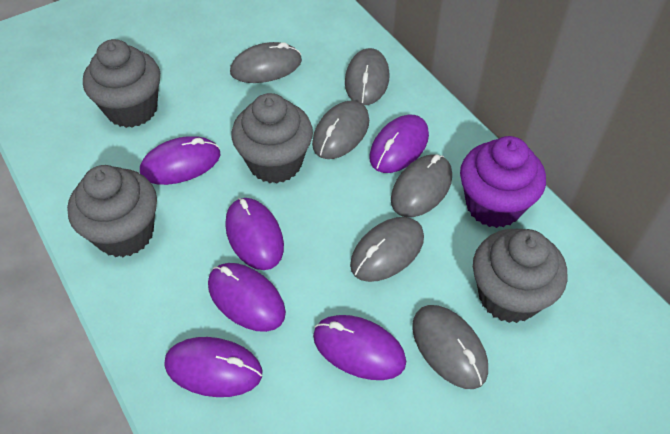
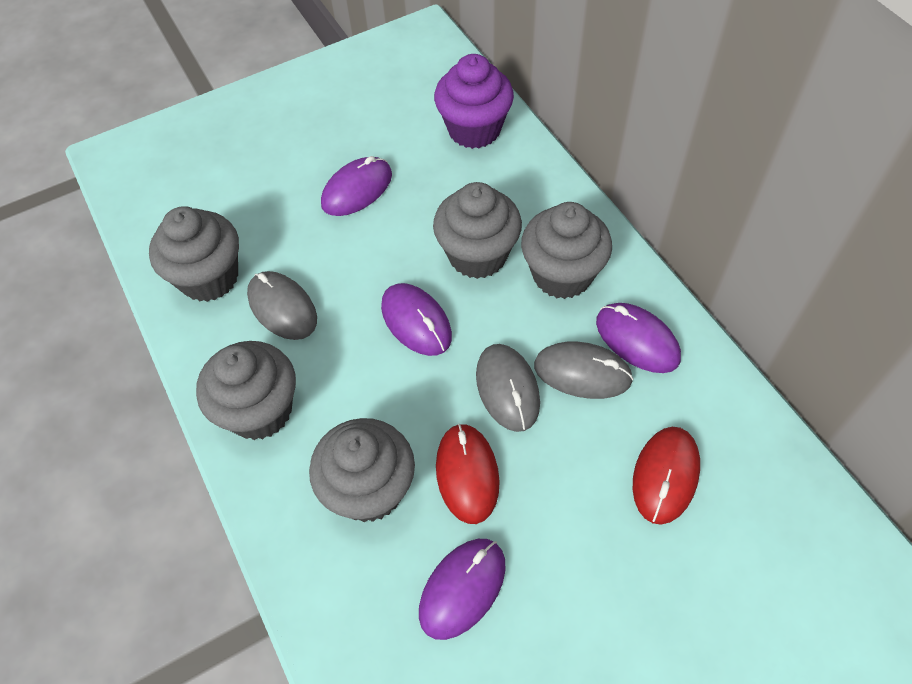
grey cupcake: [67,165,157,257] [83,39,160,128] [232,93,313,184] [473,229,567,323] = 4 -> [149,206,239,302] [196,341,296,440] [309,418,415,522] [433,182,522,279] [521,202,612,299] = 5
grey mouse: [230,42,302,83] [312,100,369,159] [345,48,390,105] [350,217,424,282] [391,154,452,217] [412,305,488,389] = 6 -> [247,271,317,340] [476,344,540,432] [534,342,634,399] = 3
purple mouse: [140,136,221,185] [164,337,262,397] [208,263,286,332] [225,198,284,270] [313,315,406,380] [369,115,429,173] = 6 -> [321,156,392,216] [381,283,452,356] [419,539,505,640] [596,303,681,373] = 4
red mouse: none = 0 -> [436,424,500,524] [633,427,700,525] = 2

